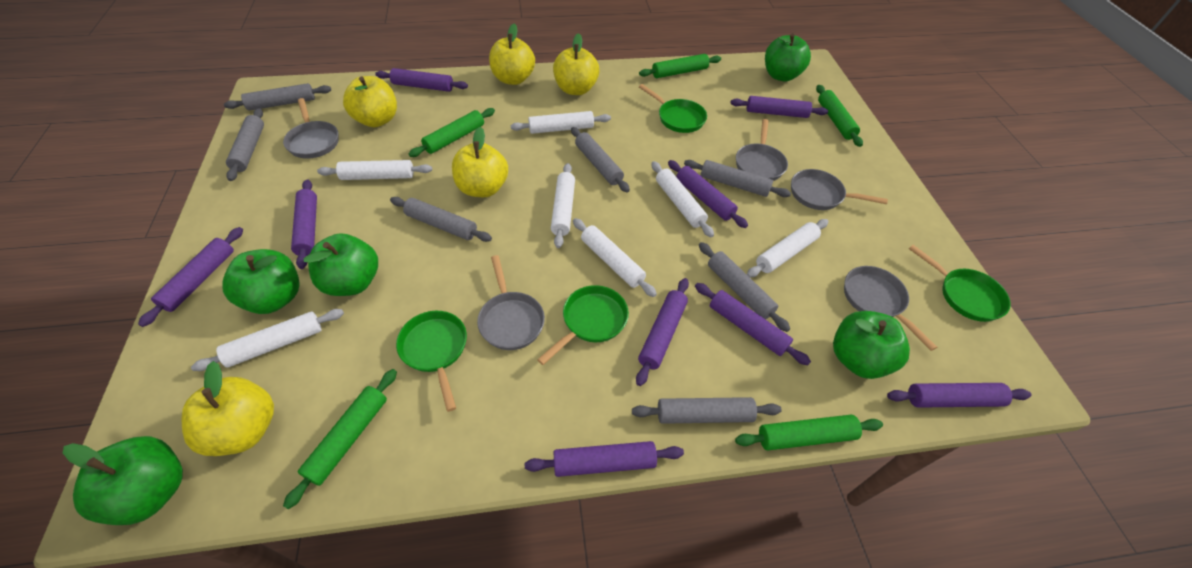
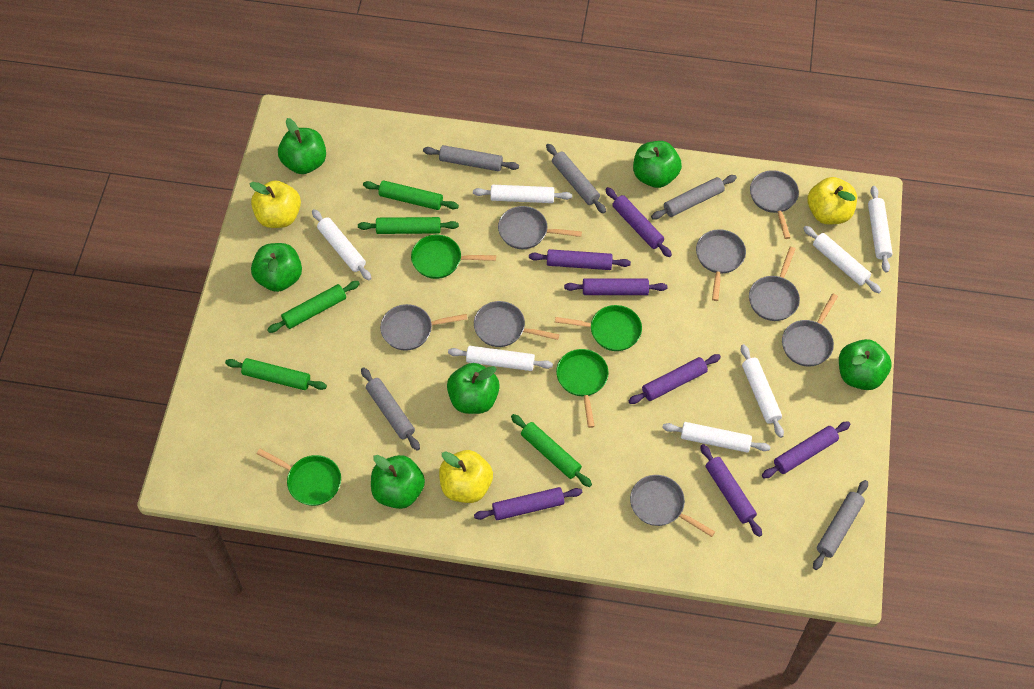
green apple: [63,436,183,525] [222,249,300,314] [304,233,378,296] [765,33,811,81] [833,311,910,379] = 5 -> [251,243,302,292] [278,118,326,174] [371,455,425,509] [447,363,500,414] [633,141,682,188] [839,339,892,390] = 6
grey pan: [283,98,339,159] [477,255,545,350] [736,119,788,181] [791,169,888,210] [844,266,937,351] = 5 -> [380,304,467,351] [474,301,560,347] [498,206,582,249] [630,475,715,537] [696,229,746,301] [749,247,800,321] [750,170,799,239] [782,293,838,367] = 8
grey rolling pin: [224,83,331,111] [226,108,264,181] [390,197,492,242] [571,127,630,192] [632,397,782,424] [684,160,791,197] [699,242,790,332] = 7 -> [361,367,420,451] [423,145,519,171] [546,144,606,214] [651,175,737,219] [813,480,868,570] = 5
purple rolling pin: [138,227,243,327] [291,179,317,269] [375,68,468,92] [525,441,684,477] [636,278,689,386] [668,160,748,228] [695,283,811,365] [730,96,828,118] [887,383,1032,408] = 9 -> [474,487,582,520] [529,249,631,270] [564,278,667,295] [605,187,672,257] [629,354,721,404] [700,444,762,537] [762,421,851,478] = 7
yellow apple: [182,361,274,456] [343,76,397,127] [452,127,508,197] [489,24,535,85] [553,33,599,95] = 5 -> [249,180,301,228] [439,450,493,503] [807,177,857,224] = 3

